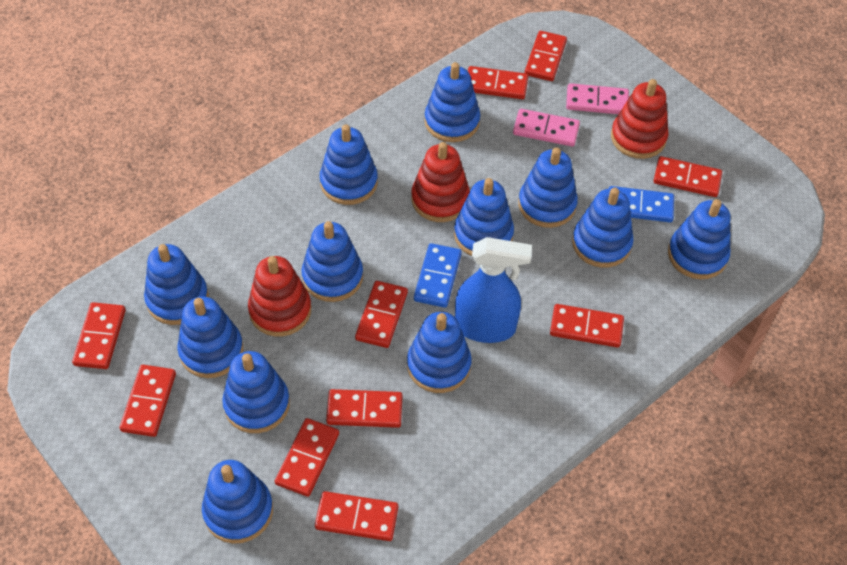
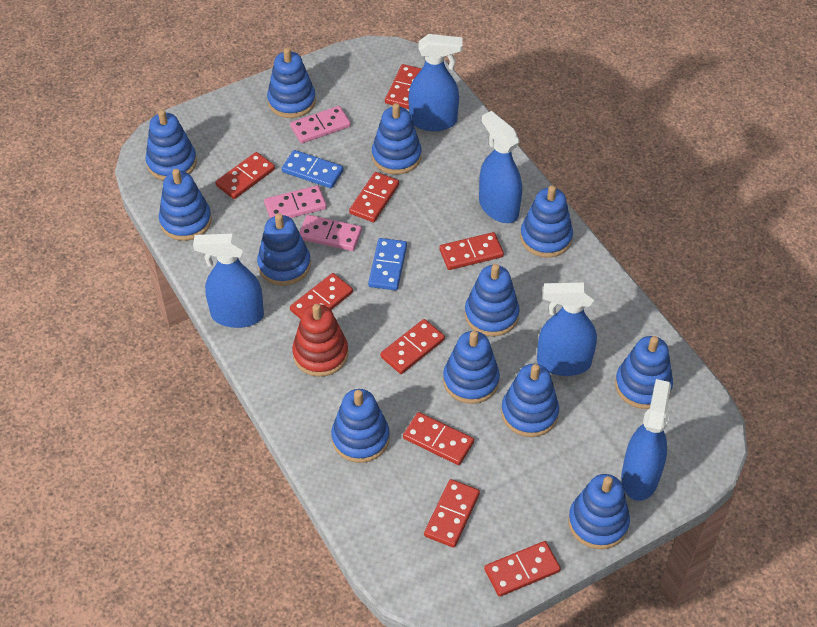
blue spray bottle: [455,237,532,343] = 1 -> [193,233,264,328] [409,34,463,131] [479,111,522,223] [537,282,597,376] [621,379,671,501] = 5
pink domino: [513,109,580,147] [566,83,629,114] = 2 -> [264,185,327,218] [290,106,351,144] [299,215,362,251] = 3
red domino: [72,302,126,369] [119,365,176,437] [275,418,339,497] [315,491,398,541] [326,389,403,428] [355,281,408,348] [468,66,528,99] [525,31,567,81] [550,304,624,348] [654,156,722,197] = 10 -> [215,152,275,199] [290,273,353,319] [349,172,399,222] [380,319,445,374] [385,64,422,109] [403,412,474,465] [424,479,480,548] [439,232,504,270] [484,541,561,597] = 9
red stacking toy: [248,256,311,337] [411,142,470,222] [611,79,669,159] = 3 -> [292,304,348,377] = 1

